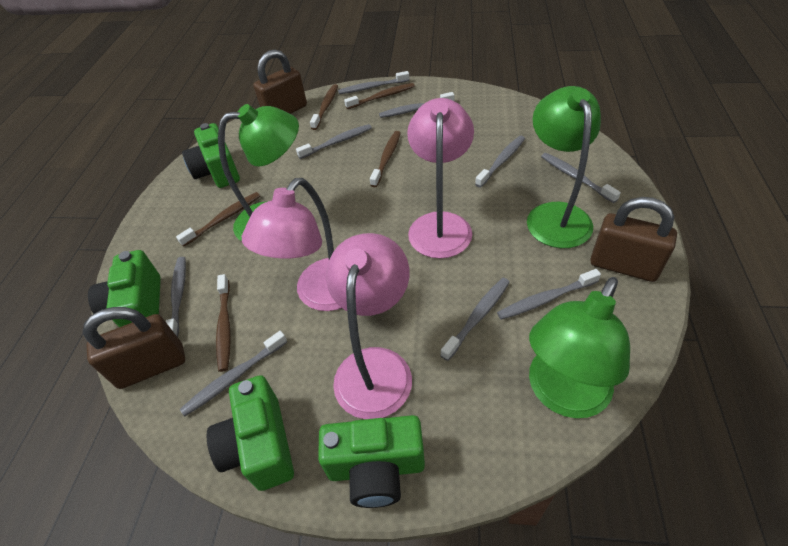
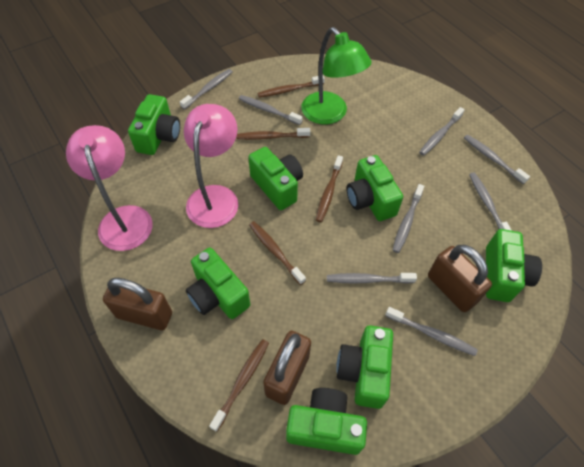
green camera: [88,250,161,327] [182,123,240,188] [207,375,294,491] [318,415,425,508] = 4 -> [128,94,180,155] [186,248,250,319] [248,147,303,210] [286,388,367,455] [336,325,393,409] [346,155,403,221] [486,229,542,302] = 7
green lamp: [218,104,299,241] [527,86,601,248] [529,277,630,418] = 3 -> [301,27,371,125] = 1
grey toothbrush: [166,257,186,337] [180,331,287,417] [296,124,372,159] [338,71,409,94] [379,92,454,118] [440,278,510,361] [475,136,525,188] [497,269,601,320] [541,153,621,203] = 9 -> [180,69,233,110] [239,95,303,125] [327,273,417,284] [385,307,478,356] [393,184,424,253] [419,107,465,156] [464,135,530,184] [469,172,512,231] = 8
pink lamp: [242,178,341,311] [326,233,412,419] [407,98,474,259] = 3 -> [66,125,153,251] [184,104,238,228] = 2

